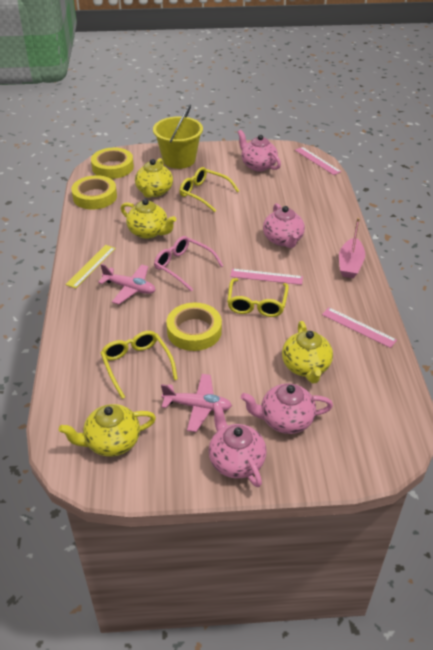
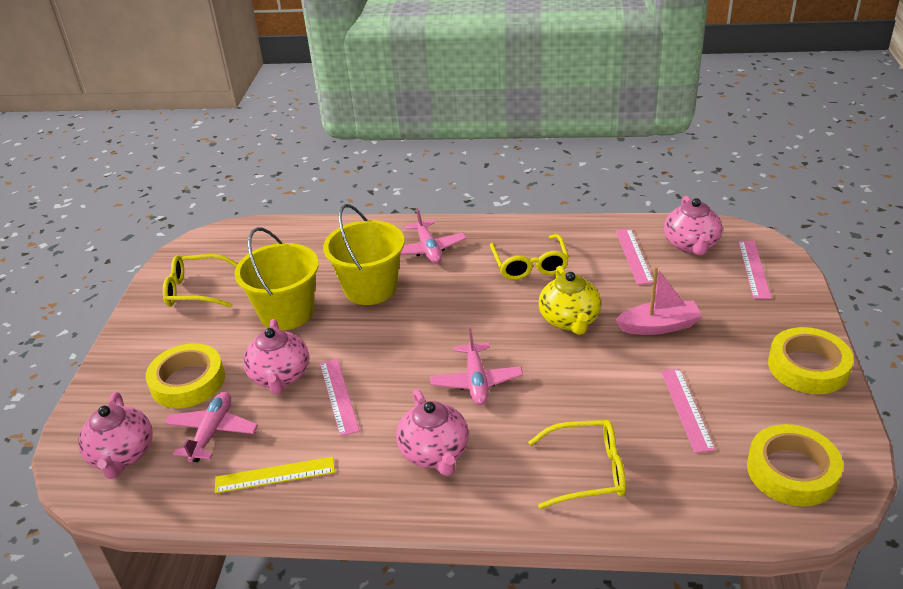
pink glasses: [154,236,223,291] = 1 -> none = 0
pink plane: [98,264,155,304] [161,374,232,432] = 2 -> [164,392,258,462] [400,208,466,264] [430,328,523,405] = 3
pink ruler: [230,269,303,285] [295,147,341,175] [322,308,397,348] = 3 -> [320,359,360,437] [616,229,653,285] [661,368,715,453] [738,241,771,299] = 4
yellow bucket: [153,104,203,169] = 1 -> [234,227,319,330] [323,204,405,305] = 2
yellow teapot: [59,404,156,457] [121,199,176,239] [135,158,173,198] [282,321,333,383] = 4 -> [539,266,601,335] = 1

